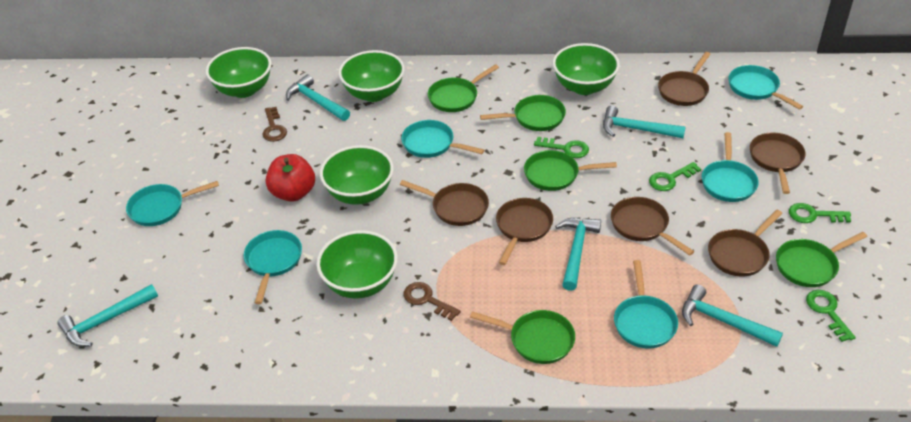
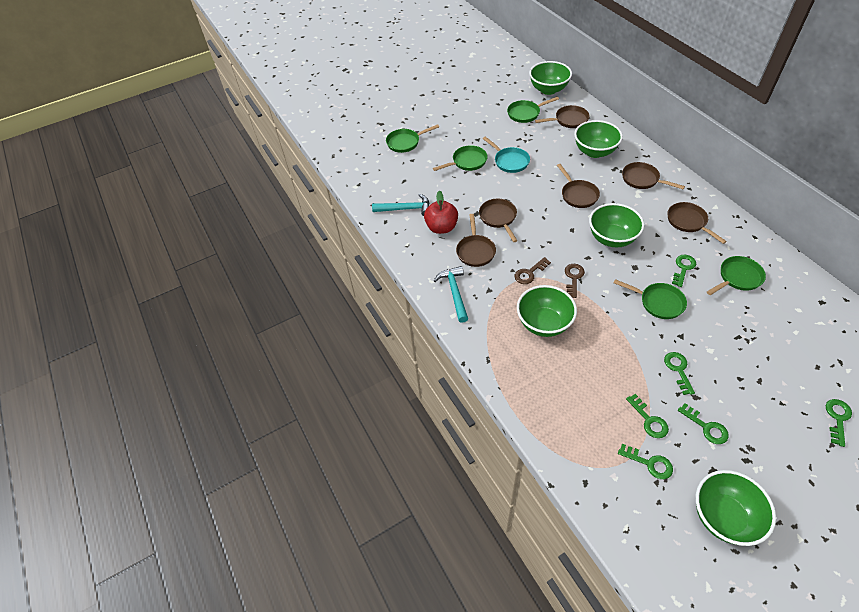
green key: [534,137,589,158] [649,162,701,191] [789,203,851,223] [806,290,856,342] = 4 -> [618,444,673,479] [626,394,669,438] [664,352,695,395] [672,255,696,287] [678,403,729,444] [826,399,852,447] = 6
turquoise hammer: [57,284,158,347] [286,74,350,121] [555,218,601,291] [603,105,686,138] [682,284,783,347] = 5 -> [372,194,430,216] [434,266,468,323] = 2
turquoise pan: [126,181,219,226] [244,230,302,304] [401,120,484,158] [614,260,678,349] [702,132,759,202] [728,65,803,110] = 6 -> [483,137,530,173] = 1

